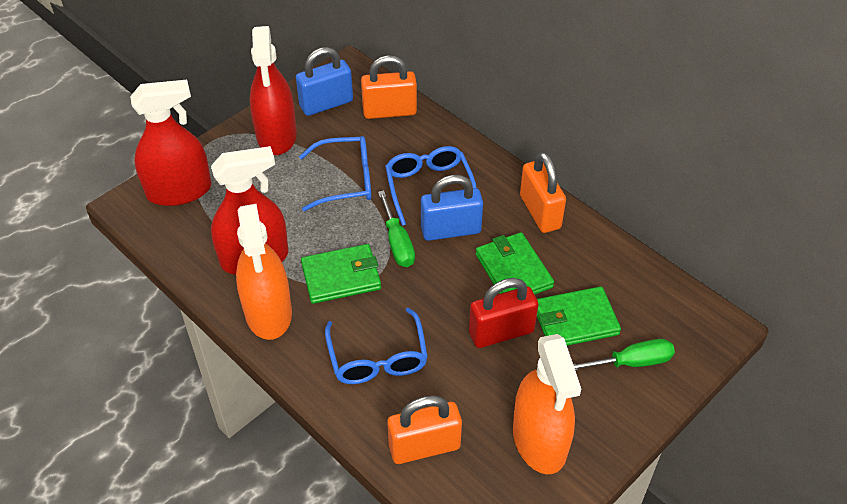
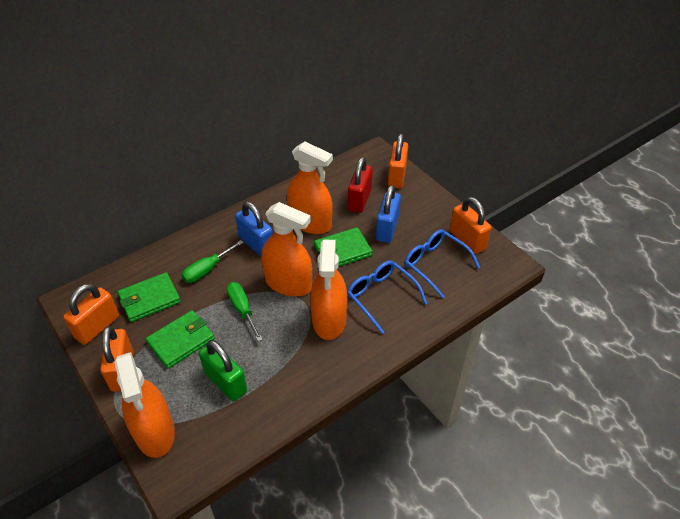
blue glasses: [299,136,371,211] [325,308,428,384] [385,146,477,226] = 3 -> [347,261,427,334] [404,229,480,299] = 2
green padlock: none = 0 -> [199,340,247,401] = 1
orange padlock: [361,55,417,119] [387,395,462,464] [520,152,566,233] = 3 -> [63,284,119,345] [100,326,133,392] [388,134,408,189] [450,197,492,254] = 4
orange spray bottle: [236,204,292,340] [513,334,581,474] = 2 -> [114,352,175,458] [262,202,312,297] [287,141,333,234] [310,240,347,340] = 4
red spray bottle: [130,80,211,206] [211,146,288,275] [250,26,297,155] = 3 -> none = 0

